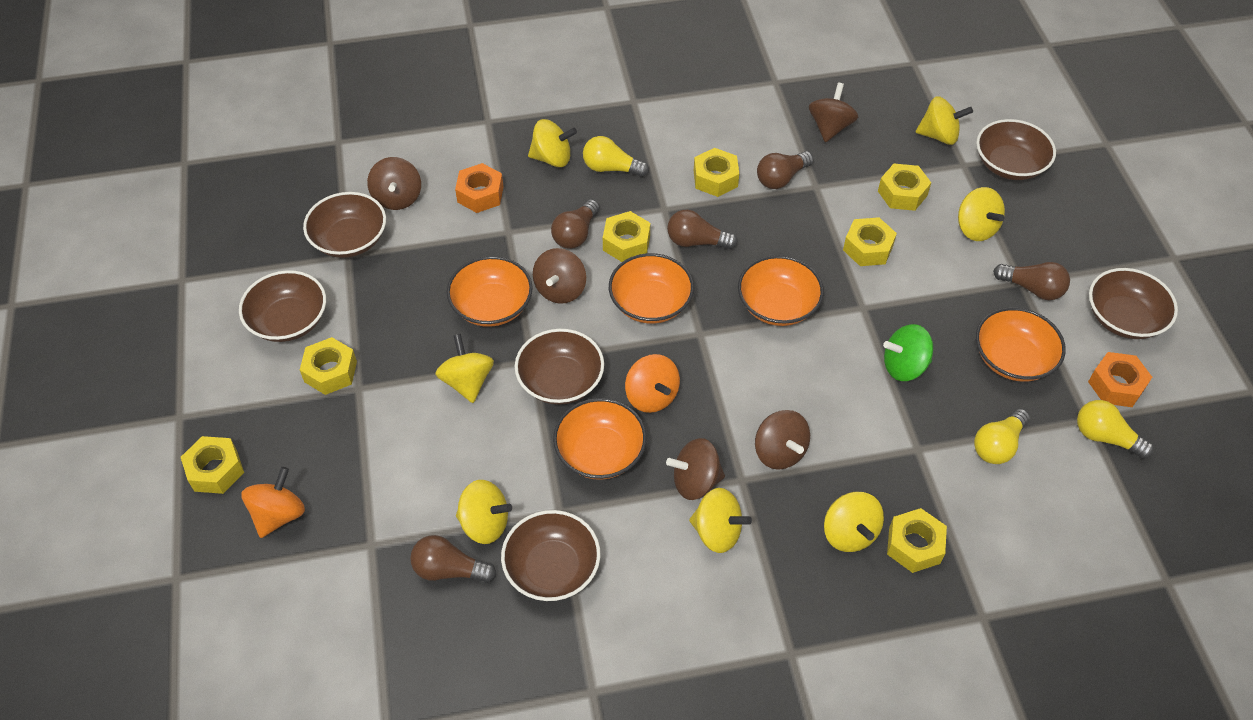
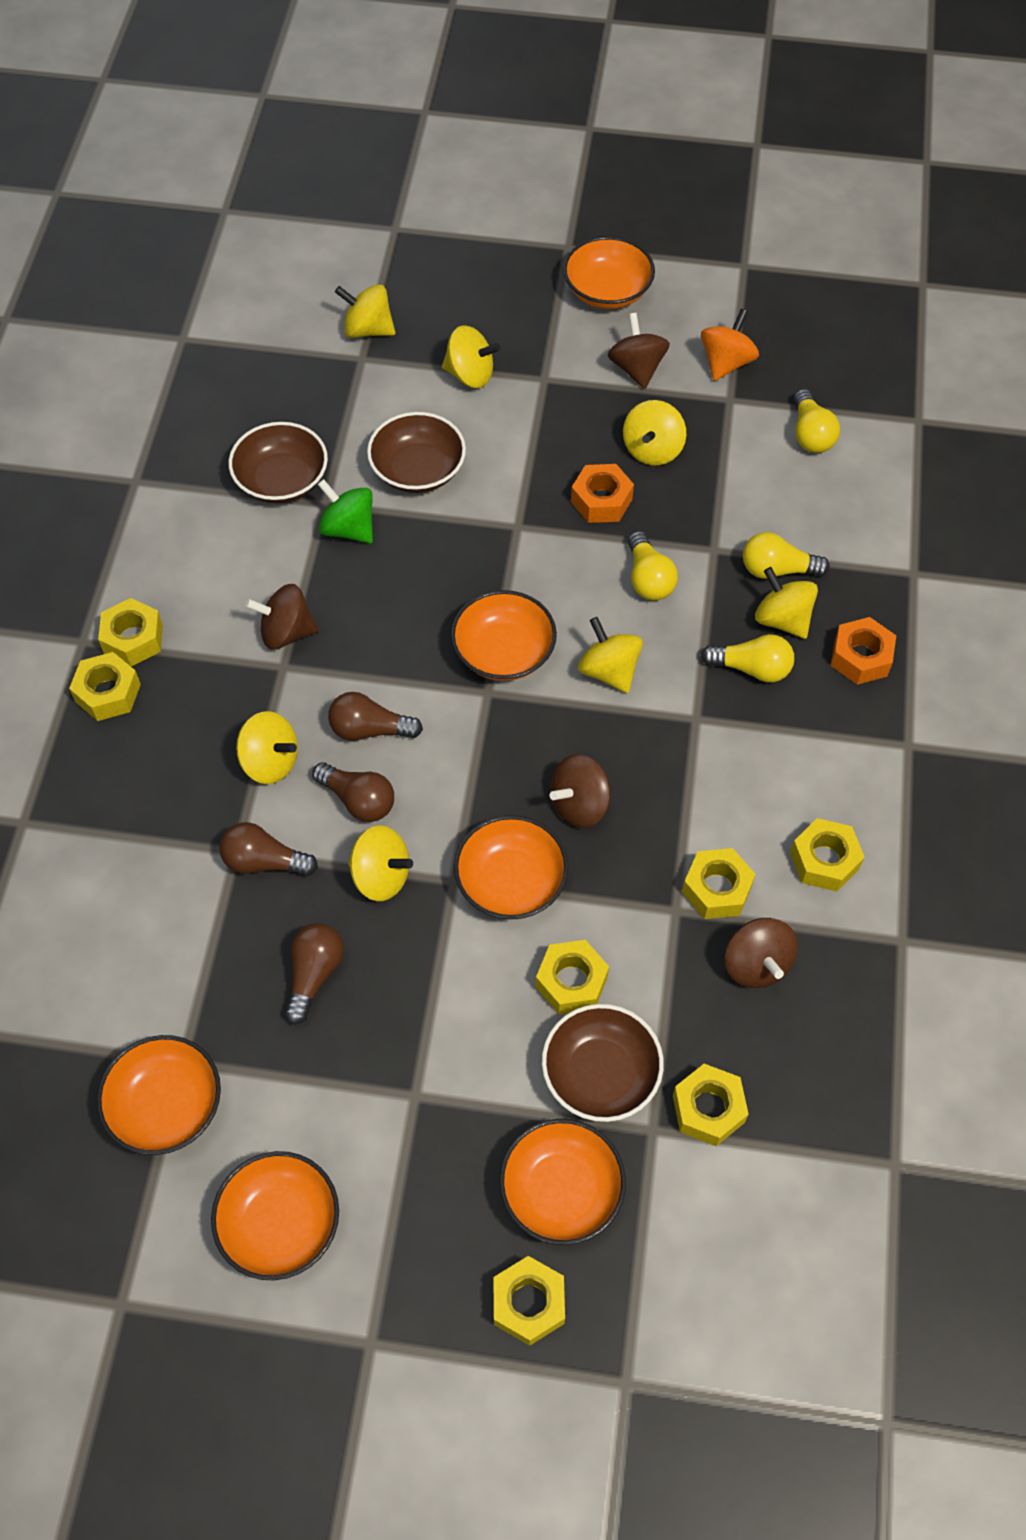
brown bowl: [239,270,326,342] [303,192,386,258] [501,510,600,601] [515,329,604,405] [976,119,1056,180] [1089,268,1178,339] = 6 -> [229,422,328,503] [367,412,466,493] [542,1004,664,1122] = 3
brown light bulb: [410,535,496,583] [551,199,600,249] [667,210,738,249] [757,151,814,189] [993,262,1070,300] = 5 -> [219,822,318,876] [285,923,344,1024] [312,762,394,822] [328,692,423,741] = 4
brown spinning top: [367,157,421,210] [533,248,586,304] [666,438,725,500] [755,410,810,470] [809,83,858,142] = 5 -> [245,584,319,650] [550,754,611,828] [607,313,670,389] [725,918,798,988] = 4
orange bowl: [447,256,533,327] [553,398,647,480] [609,253,694,323] [738,255,824,326] [976,307,1066,382] = 5 -> [97,1035,221,1155] [211,1151,339,1281] [451,590,557,681] [454,815,569,919] [499,1119,626,1245] [563,236,655,309] = 6
orange spinning top: [241,467,305,538] [625,354,680,413] = 2 -> [701,309,759,381] = 1
yellow light bulb: [583,136,649,177] [974,408,1030,464] [1077,400,1154,459] = 3 -> [628,531,678,601] [701,634,794,682] [743,532,830,579] [793,389,840,453] = 4

